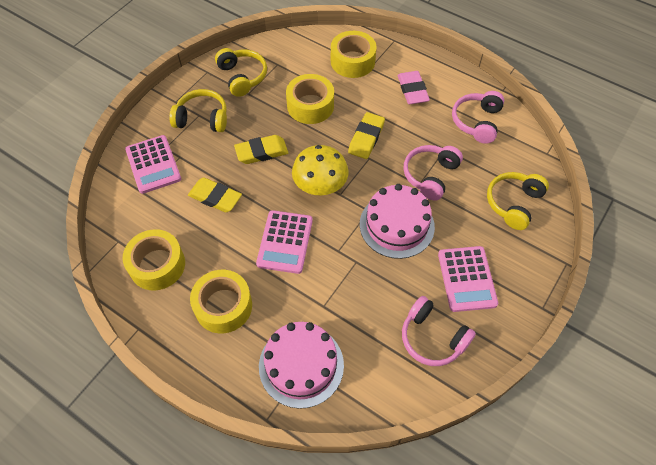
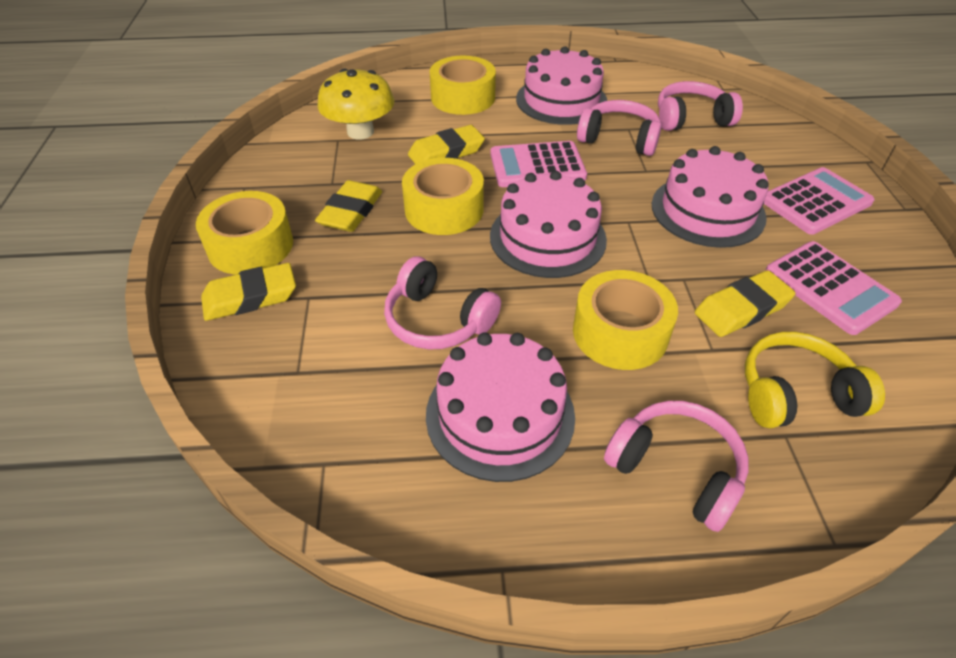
pink cake: [259,322,344,409] [360,184,435,259] = 2 -> [426,332,575,482] [490,171,607,278] [516,46,607,125] [652,146,769,248] = 4
pink eraser: [398,71,430,104] = 1 -> none = 0
pink headphones: [402,296,476,366] [403,145,463,201] [452,91,504,144] = 3 -> [384,257,501,350] [577,100,662,156] [604,401,749,532] [658,81,743,131] = 4
yellow eraser: [188,177,242,212] [234,135,288,164] [348,112,385,159] = 3 -> [201,263,296,321] [315,180,382,232] [408,125,485,164] [695,270,796,337] = 4
yellow headphones: [169,89,227,132] [215,48,267,97] [487,172,549,230] = 3 -> [745,332,885,428] = 1

